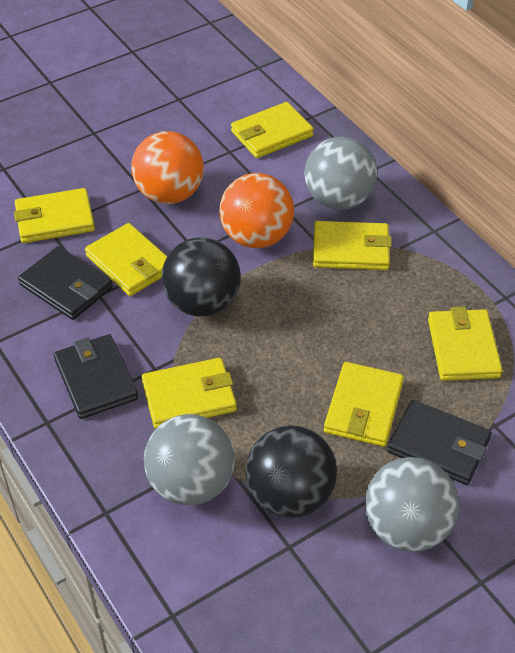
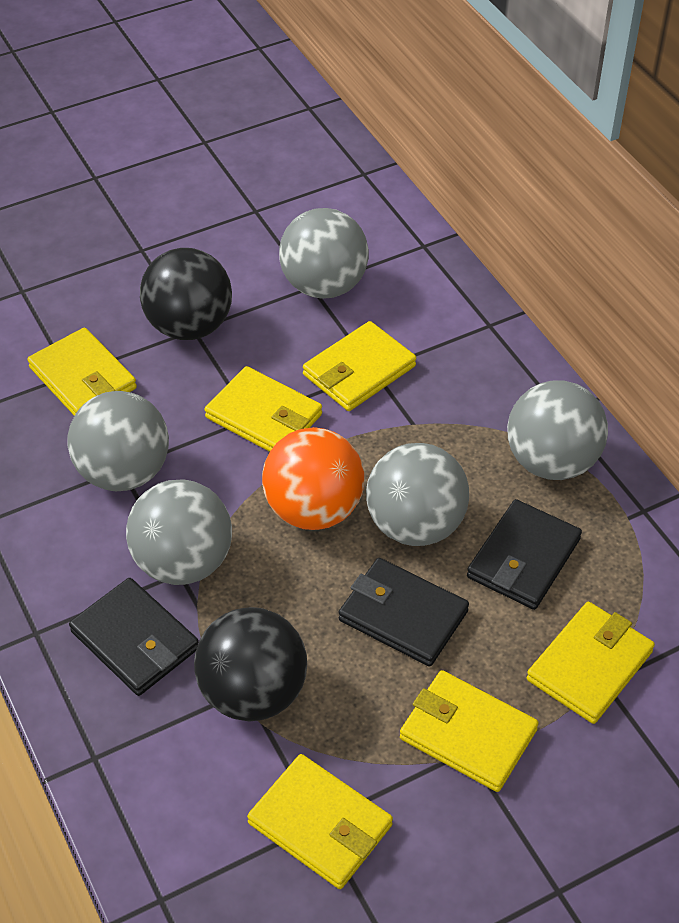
grey ball: [144,414,235,506] [304,137,377,210] [365,457,459,552] = 3 -> [68,391,169,491] [126,479,232,585] [279,208,369,299] [366,443,469,546] [507,381,608,480] = 5
orange ball: [131,131,204,204] [219,173,294,248] = 2 -> [262,427,364,530] = 1
yellow wallet: [14,188,95,243] [85,223,167,296] [142,358,237,429] [231,102,314,158] [313,221,392,270] [324,362,404,447] [428,307,502,381] = 7 -> [27,328,137,416] [205,366,322,452] [247,754,393,889] [303,321,416,411] [400,670,539,792] [527,602,655,724] = 6

